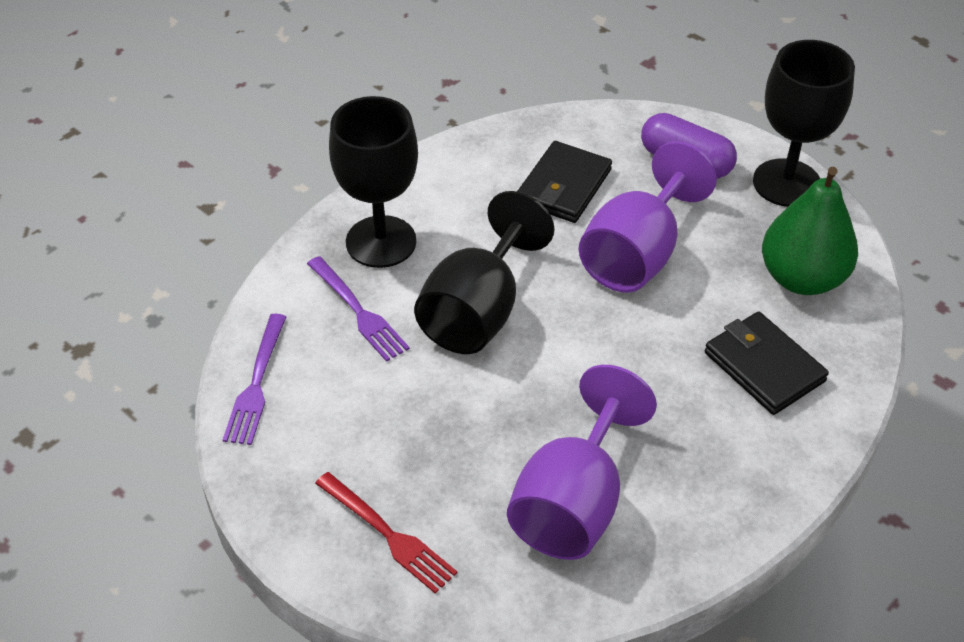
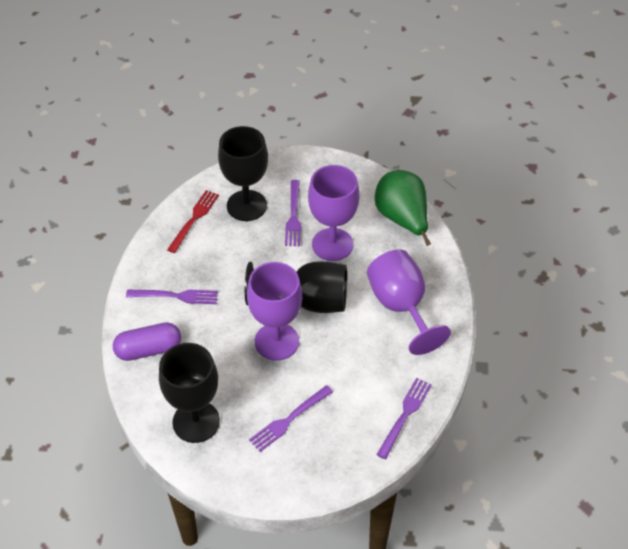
black wallet: [517,141,612,223] [705,312,829,415] = 2 -> none = 0
purple fork: [223,314,286,445] [307,256,410,362] = 2 -> [126,289,218,304] [249,385,333,452] [285,180,301,246] [376,378,432,459] = 4
purple goblet: [507,365,657,560] [579,142,717,293] = 2 -> [247,262,302,361] [308,165,360,261] [367,249,451,355] = 3

